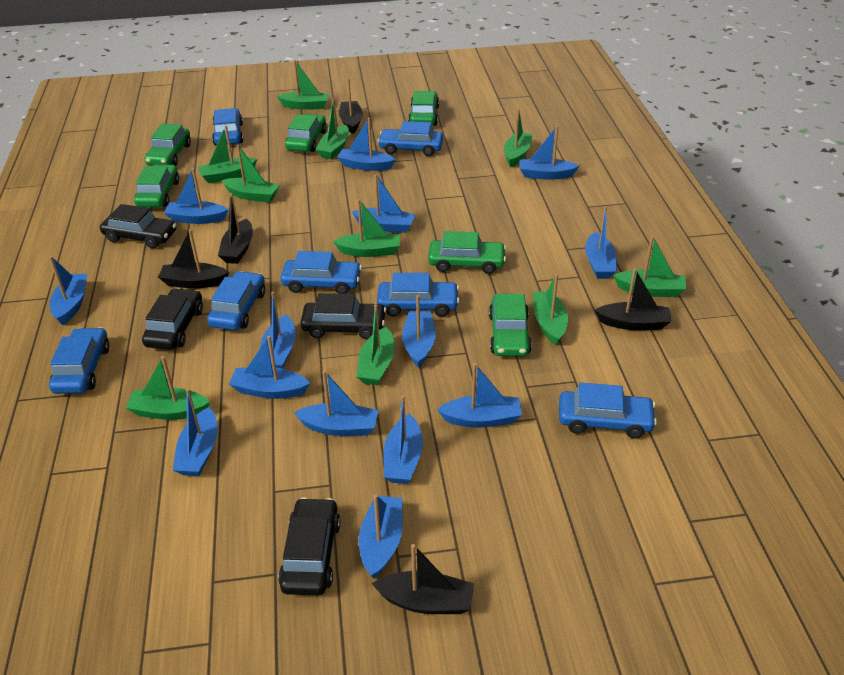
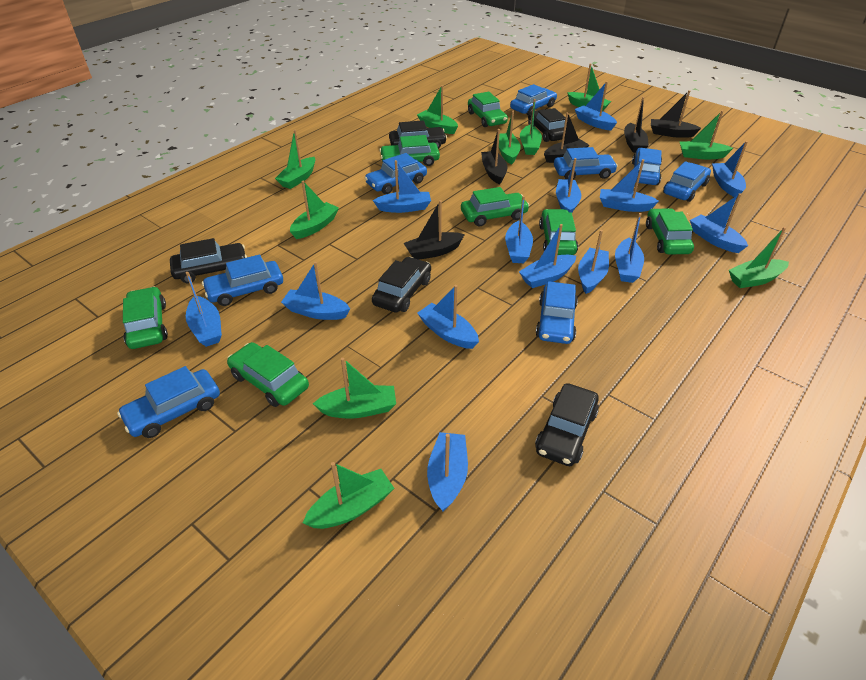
black car: [100,204,176,248] [142,288,203,350] [278,497,341,595] [300,293,386,339] = 4 -> [170,238,247,283] [372,257,431,313] [389,120,447,149] [528,108,566,142] [535,383,599,466] = 5
blue car: [49,327,110,394] [207,271,265,330] [212,108,243,146] [280,251,362,294] [377,273,460,317] [378,121,443,156] [559,382,657,438] = 7 -> [117,366,220,438] [202,255,283,306] [365,153,427,194] [510,84,557,115] [536,281,578,344] [554,147,618,180] [632,148,662,185] [663,161,711,202] = 8
green car: [134,165,179,207] [145,124,191,166] [285,114,327,152] [408,91,439,126] [428,231,506,274] [489,294,532,356] = 6 -> [123,287,168,349] [227,342,309,407] [379,135,440,166] [461,187,530,226] [468,92,508,127] [539,209,578,255] [646,208,694,254] = 7

